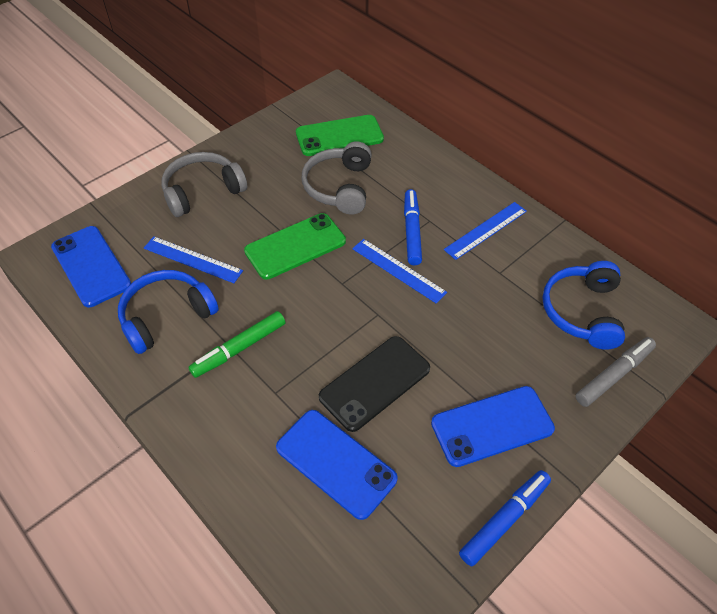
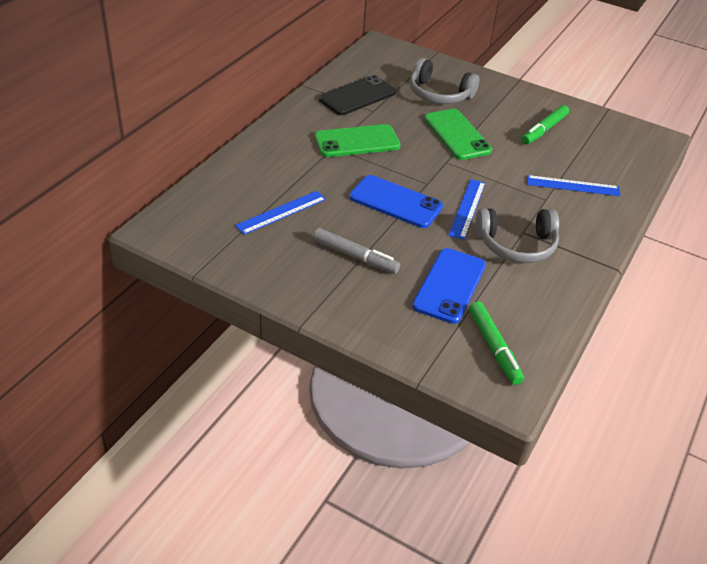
blue headphones: [118,270,219,354] [542,261,625,350] = 2 -> none = 0
blue marker: [404,189,422,265] [459,470,551,567] = 2 -> none = 0
blue phone: [51,226,131,307] [276,410,398,520] [431,386,555,467] = 3 -> [349,175,443,228] [412,248,486,324] = 2
green marker: [188,311,285,378] = 1 -> [469,301,524,385] [521,105,569,145] = 2

